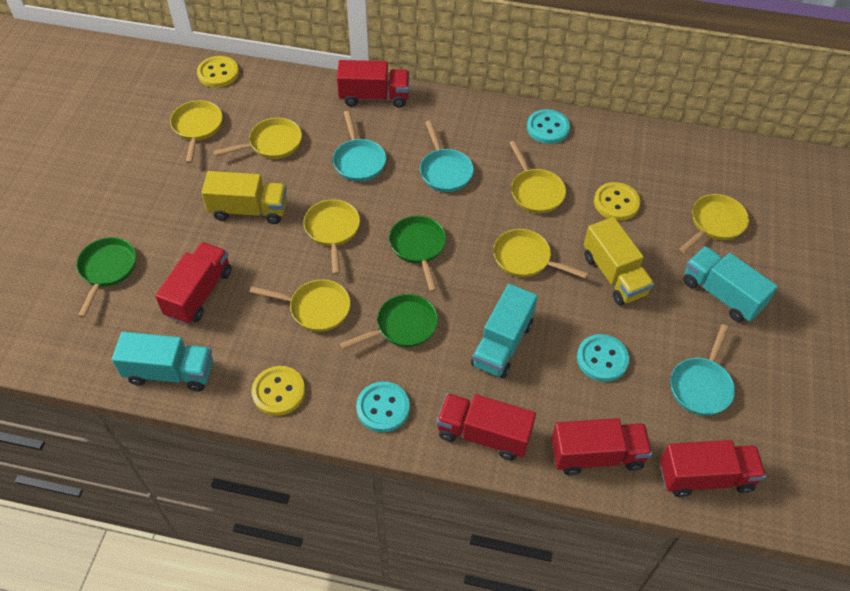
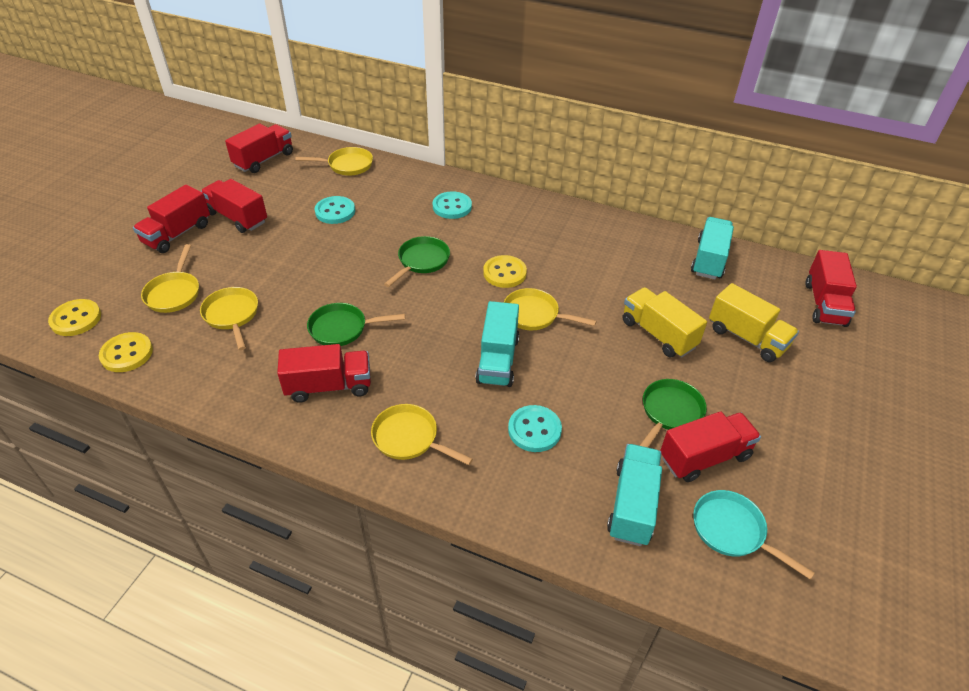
red truck: [155,242,232,325] [337,60,409,108] [437,393,536,461] [551,418,652,475] [660,440,766,497] = 5 -> [133,185,210,253] [201,179,267,233] [225,123,293,173] [277,344,371,403] [660,411,761,482] [805,250,857,327] = 6
turquoise pan: [333,111,386,182] [420,120,474,192] [670,324,735,416] = 3 -> [693,490,815,580] = 1
yellow pan: [170,100,223,164] [213,118,302,159] [250,279,351,332] [303,199,360,275] [493,229,588,279] [510,141,566,213] [679,194,749,253] = 7 -> [141,244,199,313] [200,287,258,350] [295,147,373,176] [371,404,473,465] [503,288,597,330] = 5

